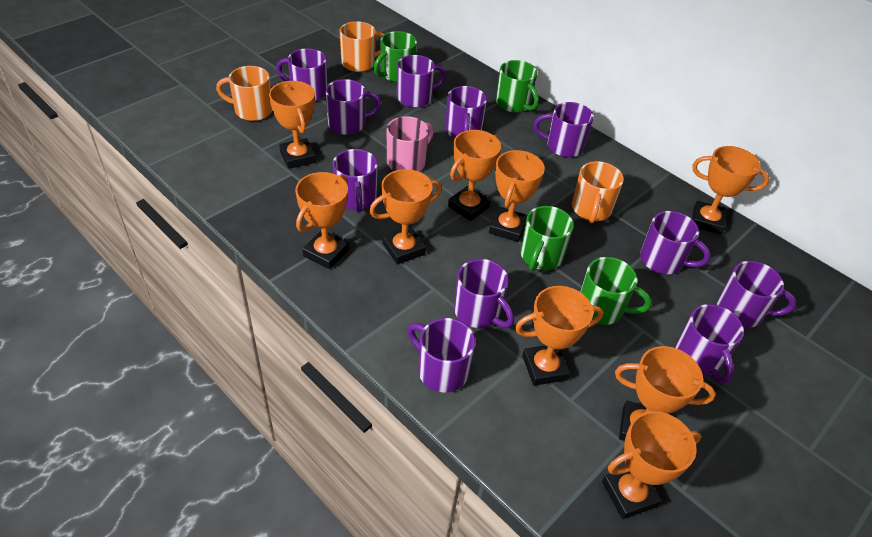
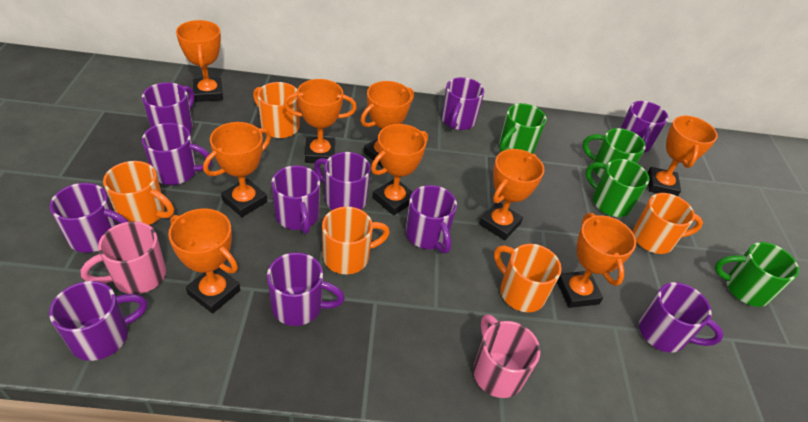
orange mug: [216,66,272,121] [339,21,384,72] [572,161,624,223] = 3 -> [103,161,174,225] [253,82,299,138] [322,207,390,274] [494,244,562,312] [633,193,703,254] = 5
pink mug: [387,116,434,172] = 1 -> [81,221,166,294] [473,314,540,398] = 2

